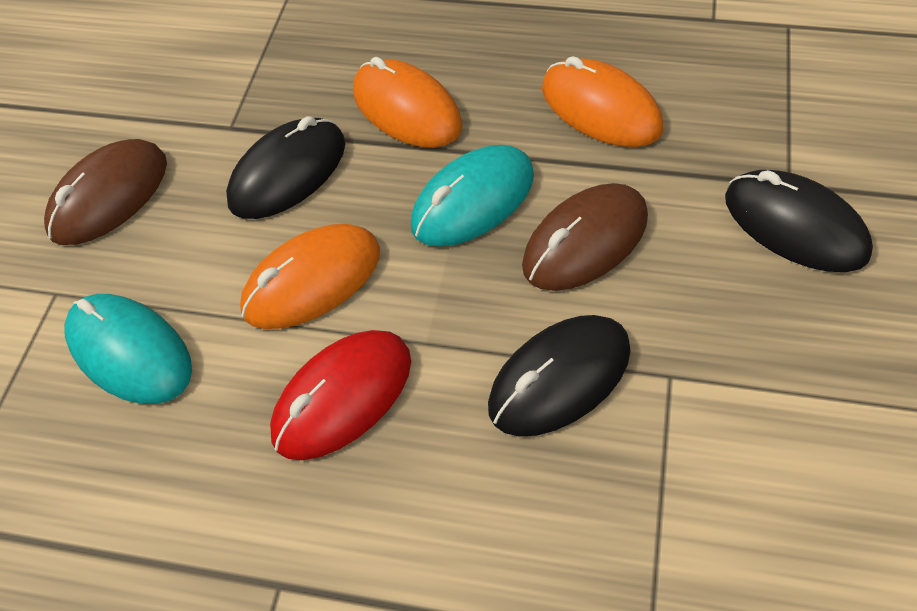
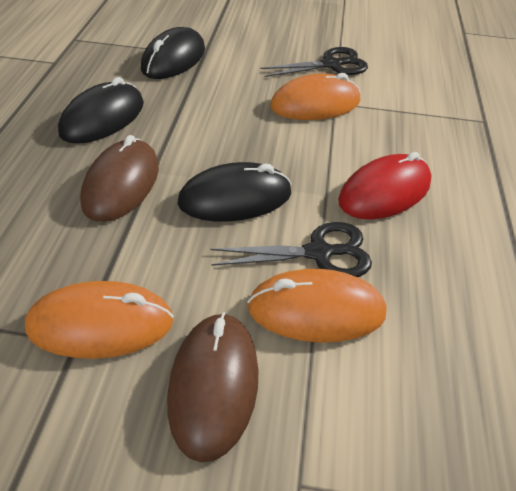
black scissors: none = 0 -> [210,222,372,277] [260,47,368,77] = 2
turquoise mouse: [64,294,192,404] [411,145,534,246] = 2 -> none = 0

